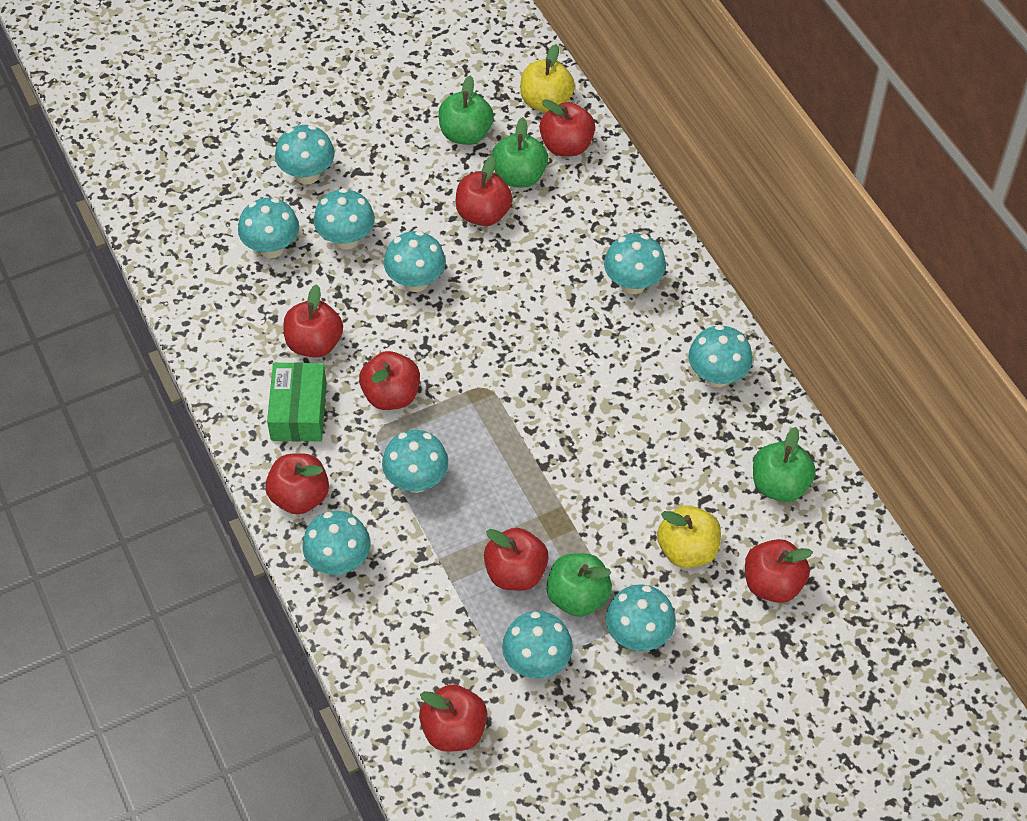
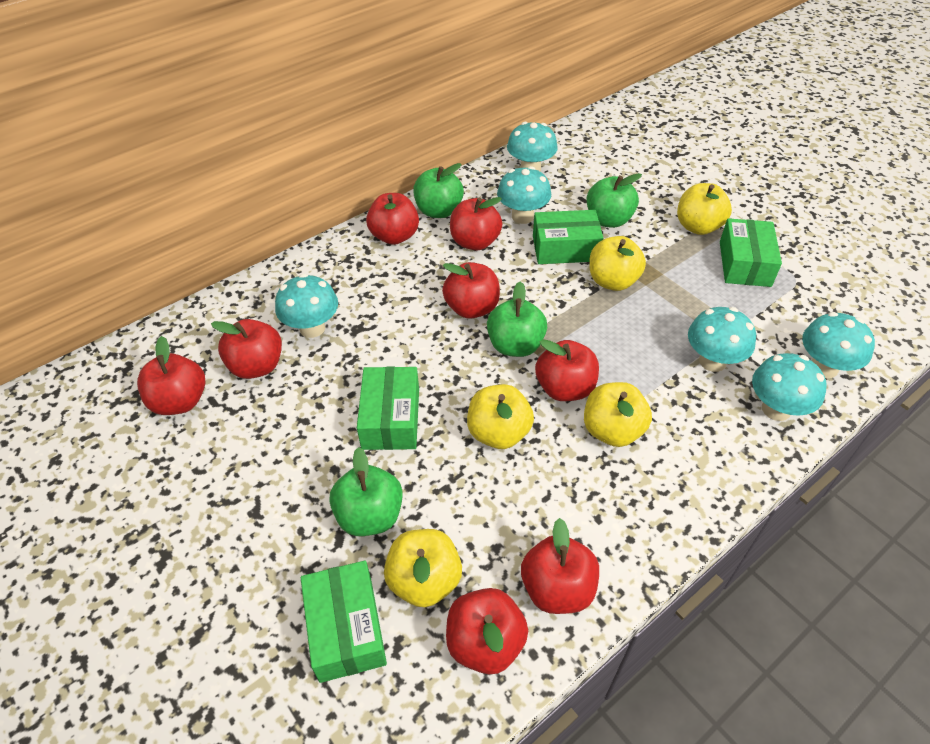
green box: [267,362,327,441] = 1 -> [301,561,387,683] [357,367,419,450] [533,210,603,264] [720,218,782,287] = 4
turquoise mushroom: [238,198,299,258] [275,125,335,184] [302,511,371,575] [314,188,375,250] [382,430,448,493] [384,231,446,292] [502,611,573,679] [604,233,666,294] [606,584,676,651] [688,325,753,387] = 10 -> [275,274,338,338] [497,166,551,224] [507,122,558,172] [688,307,756,372] [752,353,827,421] [802,312,875,378] = 6
yellow apple: [520,44,575,112] [657,506,721,568] = 2 -> [384,529,462,607] [467,384,534,449] [584,382,652,447] [589,236,646,291] [677,183,732,235] = 5

